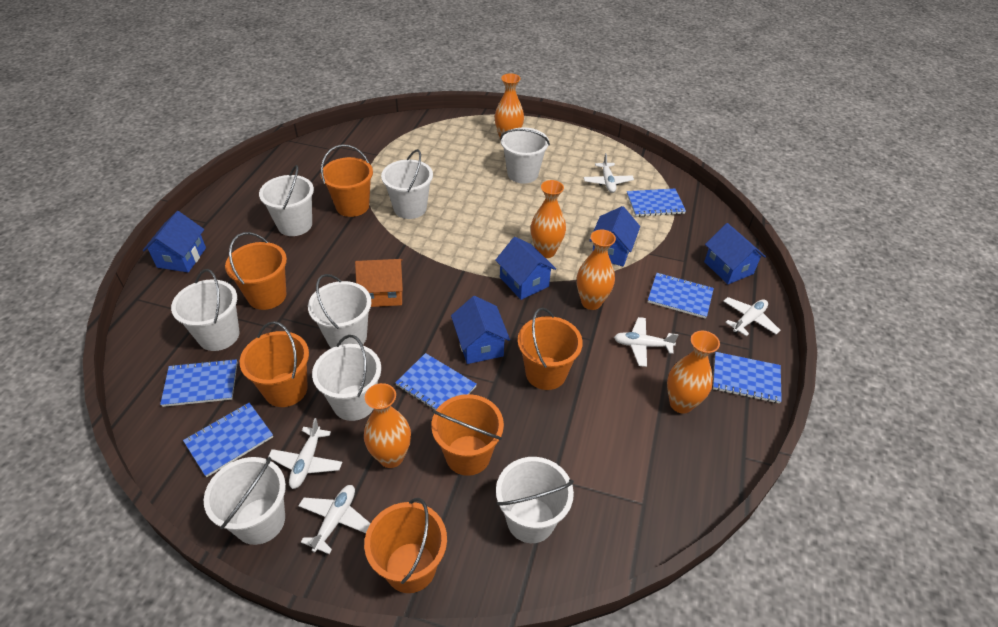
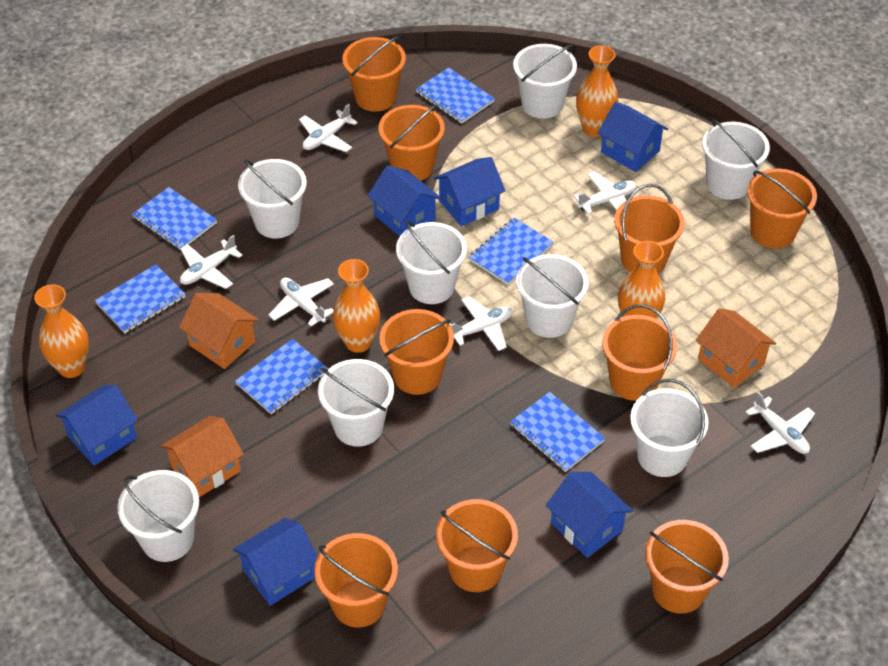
blue house: [143,211,206,272] [451,296,510,364] [495,237,556,300] [589,206,640,266] [704,223,766,284] = 5 -> [56,385,138,466] [233,518,318,606] [367,165,441,236] [434,157,505,226] [546,472,633,558] [598,102,668,172] = 6
orange bucket: [225,232,287,310] [240,321,309,407] [321,144,373,217] [364,498,447,593] [431,394,504,476] [518,308,583,390] = 6 -> [314,533,398,628] [342,36,406,112] [379,104,445,181] [379,309,454,395] [436,499,518,592] [602,305,677,401] [614,184,685,273] [645,520,729,614] [747,169,817,249] = 9
orange house: [355,259,403,307] = 1 -> [161,416,244,497] [179,293,259,369] [695,308,776,388] = 3
orange vase: [364,383,411,468] [495,73,524,141] [531,180,566,258] [577,230,616,310] [667,331,720,414] = 5 -> [34,284,89,378] [333,259,380,353] [576,45,618,137] [618,241,665,319] = 4
white plane: [268,418,342,489] [298,485,371,554] [584,153,634,193] [614,317,679,367] [723,297,780,336] = 5 -> [180,235,243,289] [269,278,334,327] [299,104,358,152] [449,296,513,351] [573,171,636,214] [746,392,815,454] = 6

